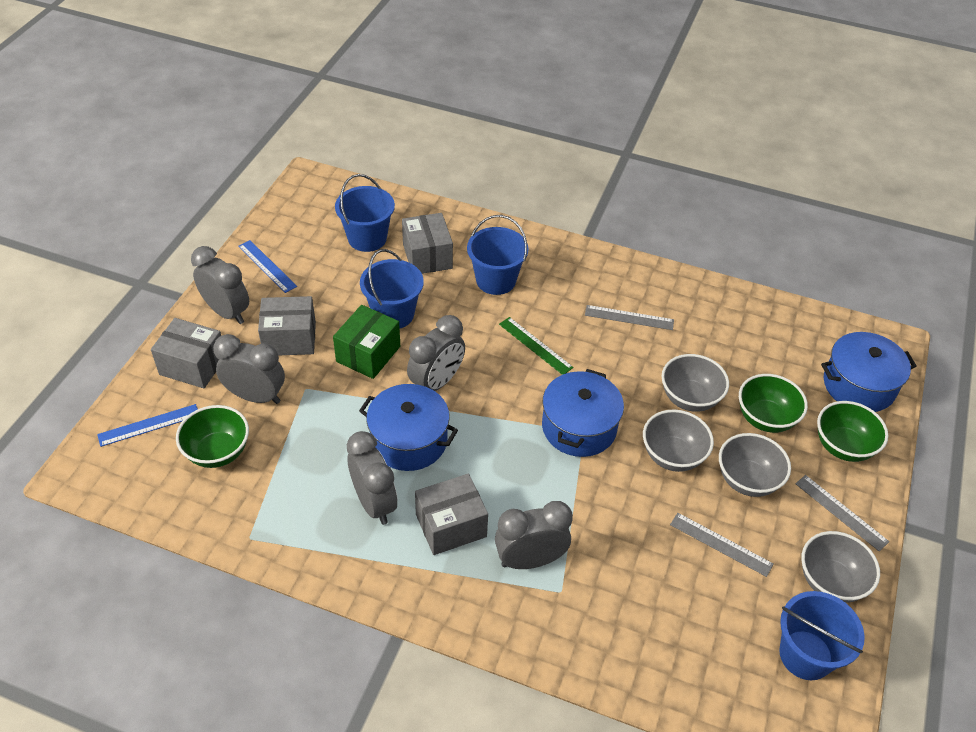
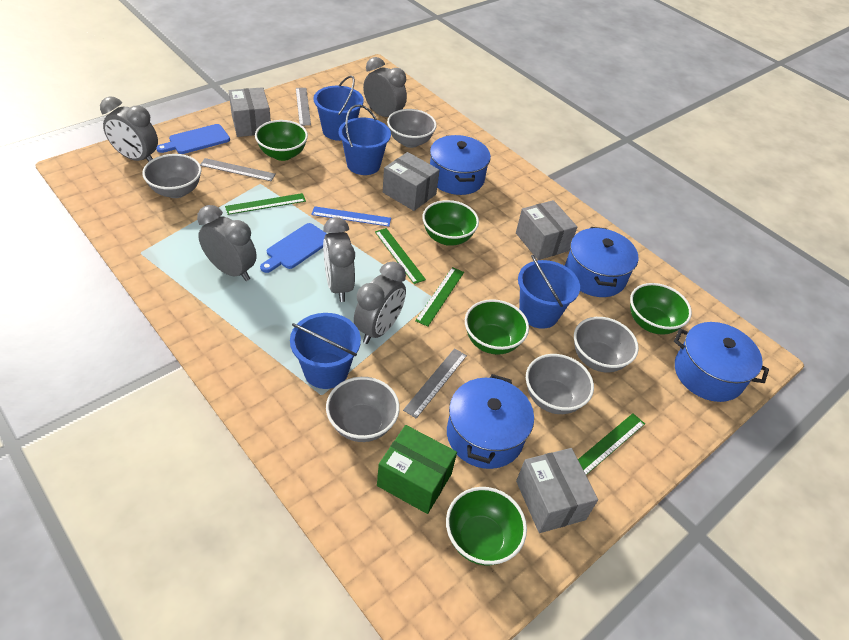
blue cutting board: none = 0 -> [156,124,230,154] [260,223,327,273] = 2
blue pot: [359,384,458,471] [542,369,624,457] [821,332,917,412] = 3 -> [430,135,491,195] [447,374,534,469] [565,227,638,297] [674,322,769,402] = 4
blue ruler: [97,404,198,447] [238,240,297,293] = 2 -> [311,206,391,227] = 1
green bowl: [176,405,249,468] [739,374,808,433] [817,401,888,462] = 3 -> [255,120,308,161] [422,200,479,246] [446,487,527,565] [465,299,529,355] [630,283,692,335] = 5
green ruler: [499,317,574,375] = 1 -> [225,193,306,215] [375,228,426,284] [415,267,464,327] [578,413,645,475] = 4
grey bowl: [643,409,714,472] [662,354,729,412] [719,433,791,497] [801,531,880,603] = 4 -> [142,154,202,198] [326,377,400,442] [387,109,437,148] [526,354,594,414] [574,317,639,372] = 5

